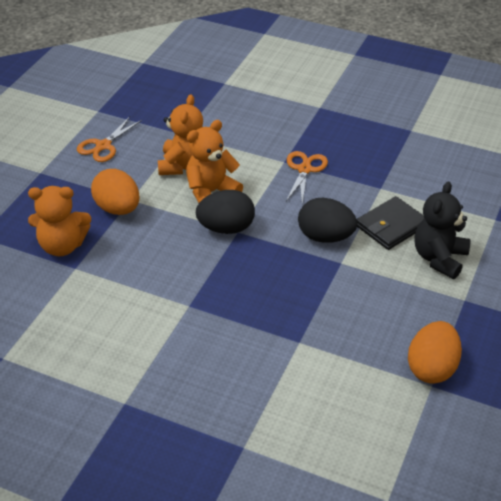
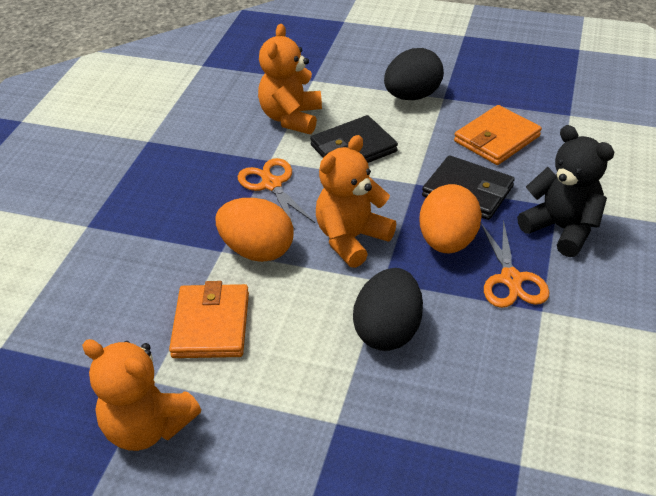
black wallet: [357,196,424,250] = 1 -> [310,115,398,163] [422,155,515,220] = 2
orange wallet: none = 0 -> [169,281,249,358] [454,105,542,165] = 2

